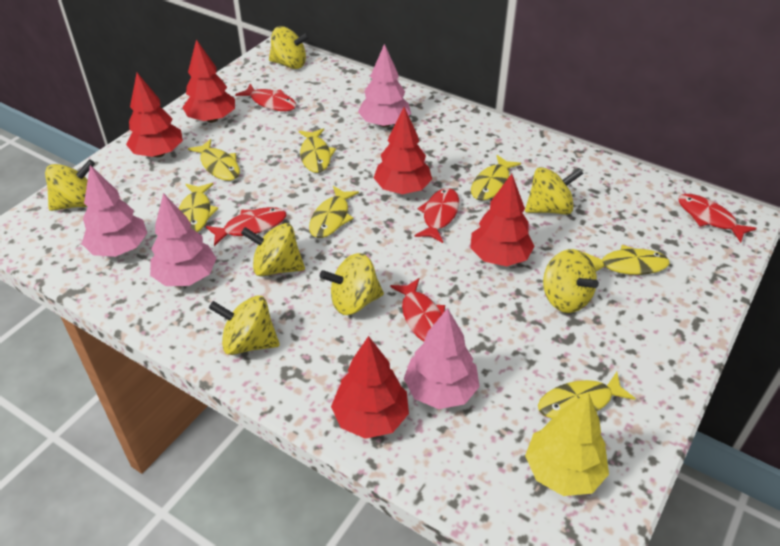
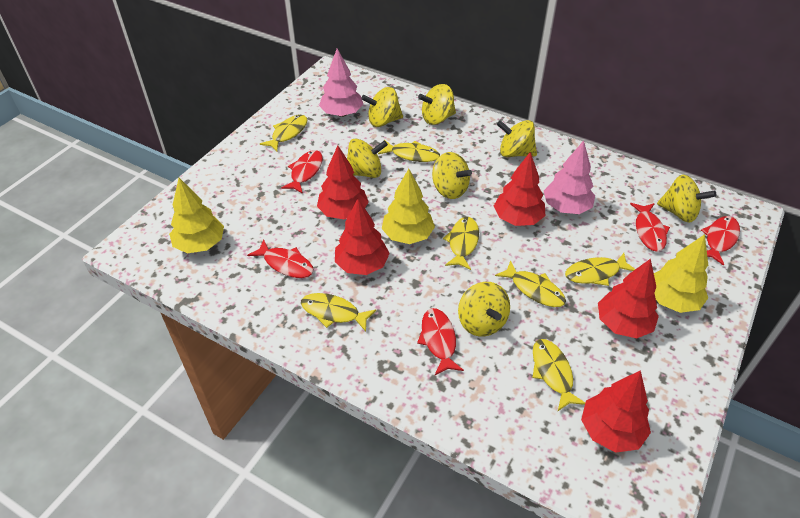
pink tree: [82,165,147,257] [150,193,217,286] [358,44,411,127] [404,308,480,409] = 4 -> [319,49,363,117] [544,140,595,214] = 2
yellow tree: [525,392,609,496] = 1 -> [169,178,224,253] [382,169,435,244] [654,234,708,313] = 3

